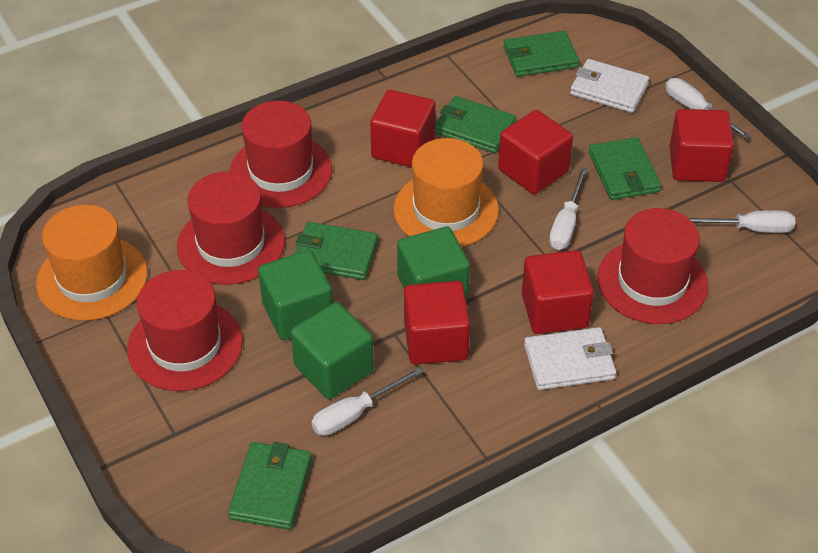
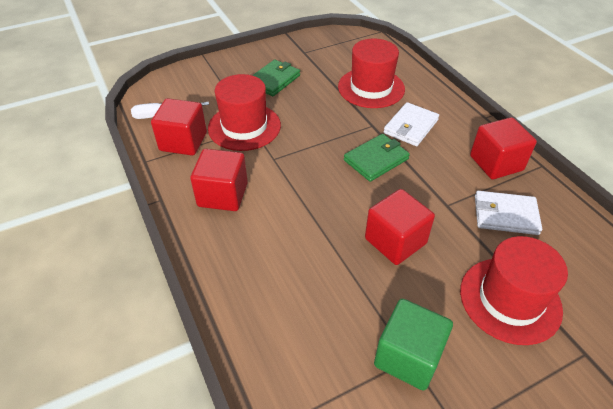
green cube: [258,250,333,340] [291,302,374,399] [397,226,470,300] = 3 -> [374,299,453,391] = 1
green wallet: [228,442,312,530] [295,222,378,280] [435,96,516,153] [503,31,579,77] [589,137,662,200] = 5 -> [252,60,300,96] [344,134,410,182] = 2
orange hat: [36,205,148,321] [394,138,499,247] = 2 -> none = 0
red cube: [370,90,435,168] [404,281,470,365] [498,110,573,194] [522,250,594,334] [669,109,734,182] = 5 -> [151,98,207,155] [190,149,248,211] [365,189,435,265] [470,117,537,179] = 4
red hat: [127,270,243,391] [177,171,285,284] [230,101,332,208] [597,208,708,324] = 4 -> [208,74,281,151] [338,38,405,108] [460,236,568,345] = 3
white screwdriver: [311,367,423,436] [549,167,587,250] [665,78,751,139] [689,210,795,233] = 4 -> [131,102,209,119] = 1

